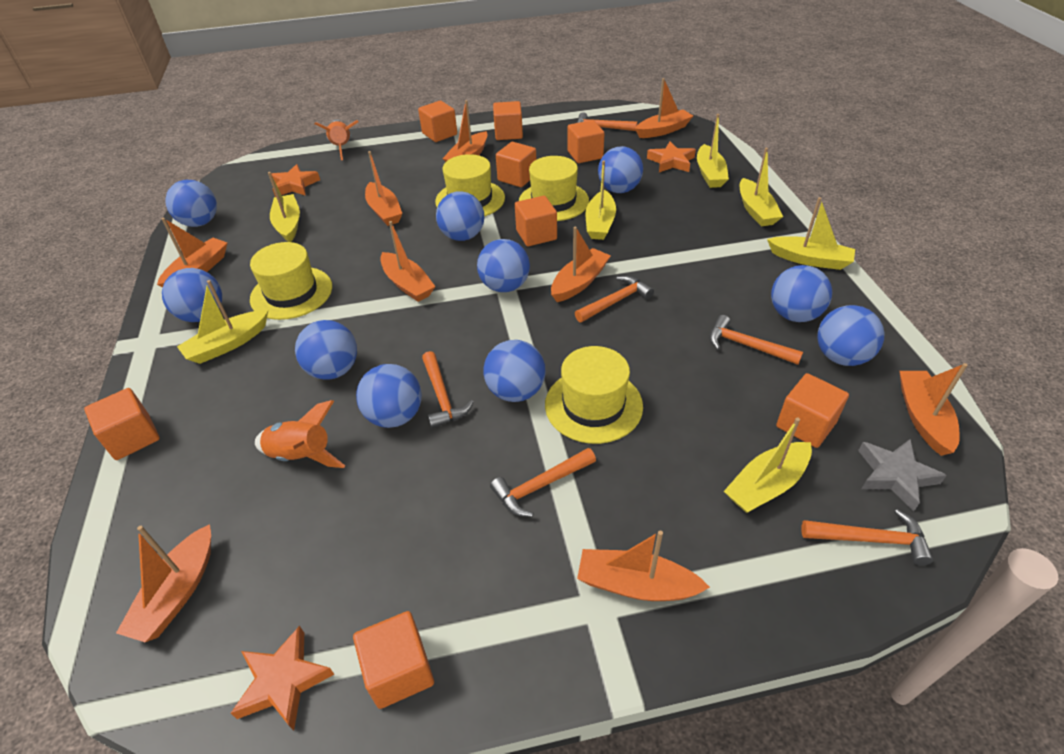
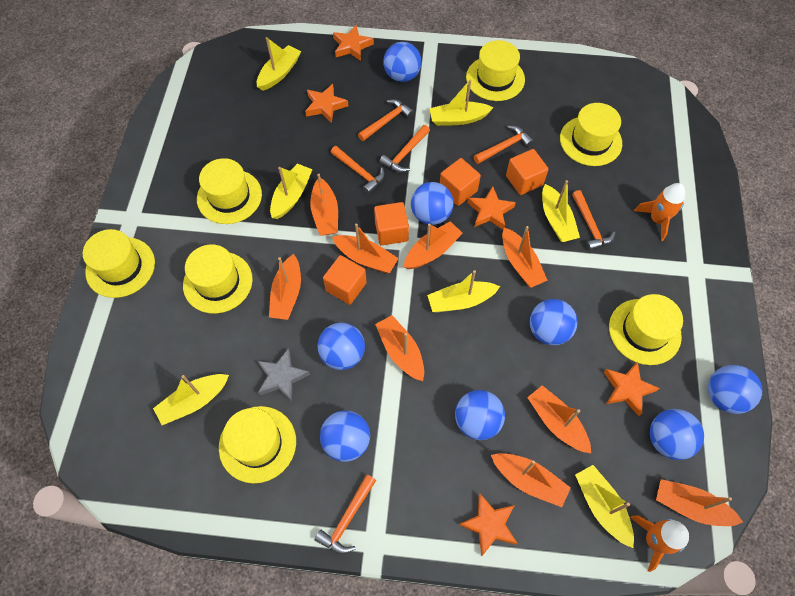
blue ball: [162,268,222,322] [166,180,217,227] [295,320,357,380] [356,364,422,428] [436,191,484,241] [477,239,530,292] [483,340,546,402] [598,146,643,193] [771,265,832,322] [817,305,885,366] = 10 -> [317,323,365,370] [320,410,370,462] [383,42,421,82] [411,182,453,225] [455,390,505,440] [530,299,578,345] [650,409,704,460] [708,365,762,414] = 8
orange cube: [84,388,160,460] [353,611,434,709] [418,100,457,142] [493,101,523,140] [496,142,536,187] [515,196,557,246] [567,120,605,163] [776,373,849,448] = 8 -> [323,255,367,305] [374,202,409,246] [440,158,481,206] [506,149,549,195] = 4
orange star: [231,626,334,731] [271,164,320,197] [647,141,696,172] = 3 -> [305,84,348,123] [333,25,374,61] [459,494,518,557] [467,186,516,229] [604,361,660,416] = 5
yellow hat: [250,242,332,320] [435,154,505,217] [519,156,589,221] [545,346,643,444] = 4 -> [83,229,155,298] [183,244,253,314] [197,158,262,224] [219,406,296,483] [466,40,525,101] [560,103,622,166] [609,294,683,365] = 7

